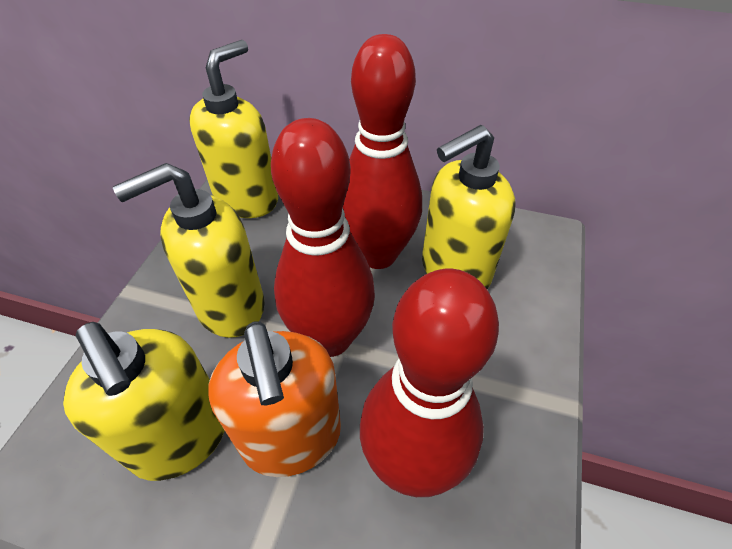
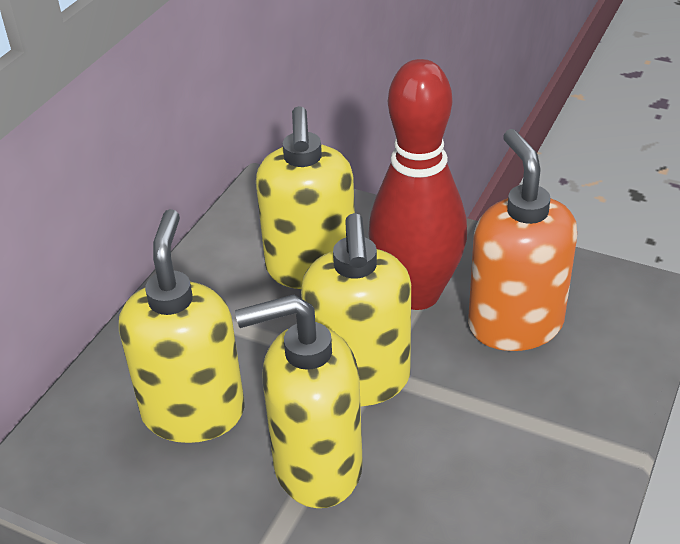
red bowling pin: [271,118,375,357] [343,34,422,269] [360,269,499,497] = 3 -> [368,59,467,310] = 1

